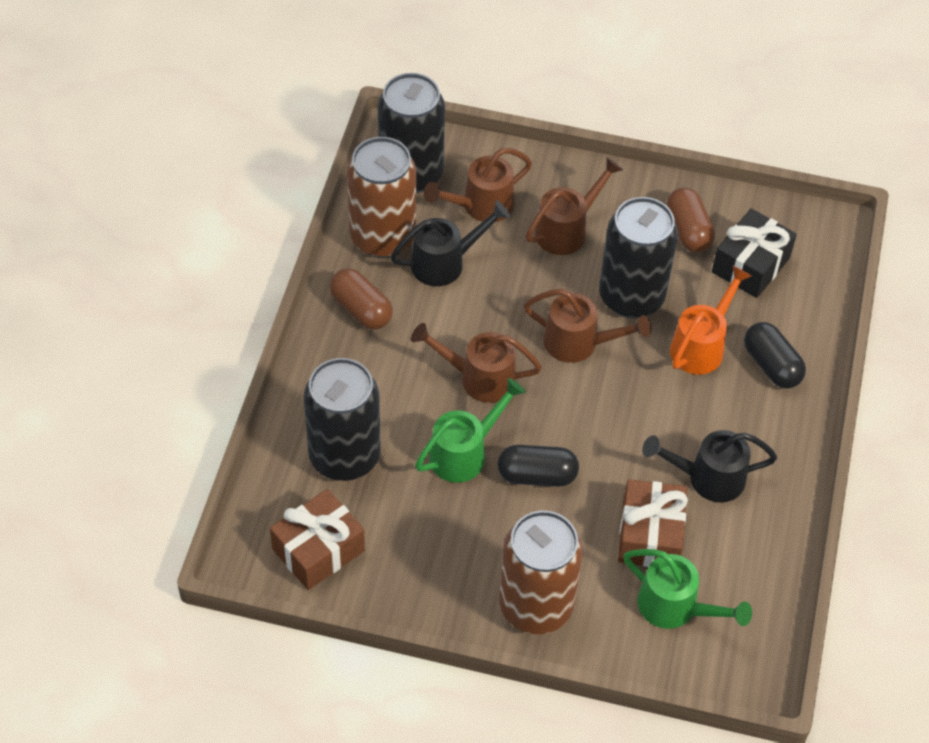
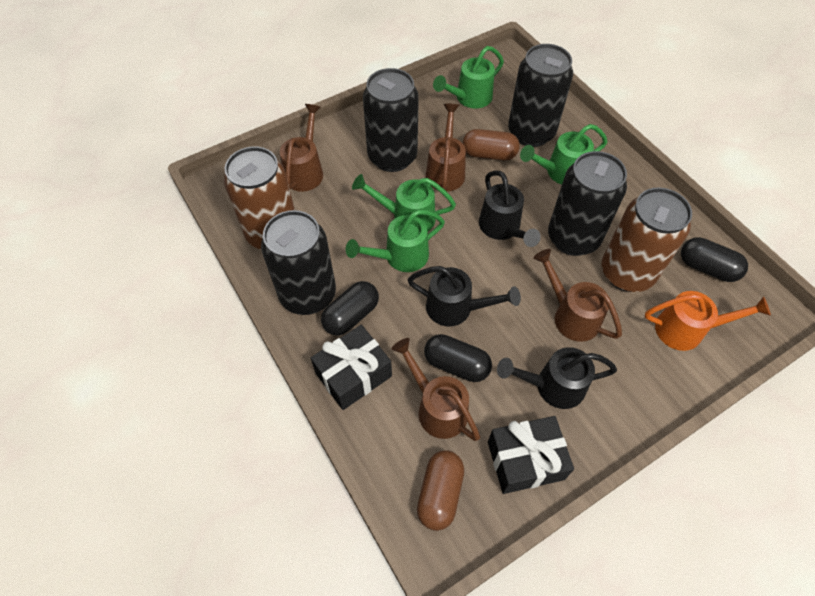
black can: [304,358,381,481] [378,73,445,193] [599,197,678,318] = 3 -> [261,210,336,315] [363,68,419,172] [508,44,573,147] [548,151,627,256] = 4
black capsule: [497,445,579,487] [744,322,806,388] = 2 -> [321,281,379,336] [424,334,492,382] [681,237,748,282] = 3
black gift: [712,208,797,298] = 1 -> [311,325,392,410] [488,416,574,494] = 2
black watering can: [391,201,510,286] [642,430,777,502] = 2 -> [407,266,521,326] [479,171,541,247] [497,347,617,409] = 3
brown gift: [270,489,365,590] [618,479,688,567] = 2 -> none = 0
green watering can: [415,378,526,483] [623,549,752,629] = 2 -> [346,210,445,272] [352,174,456,231] [433,46,504,109] [520,124,608,184] = 4

